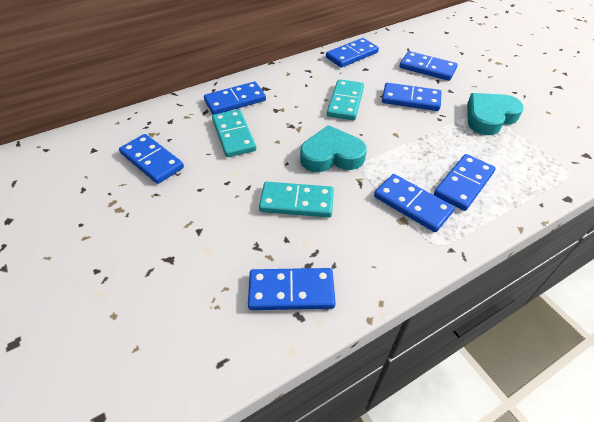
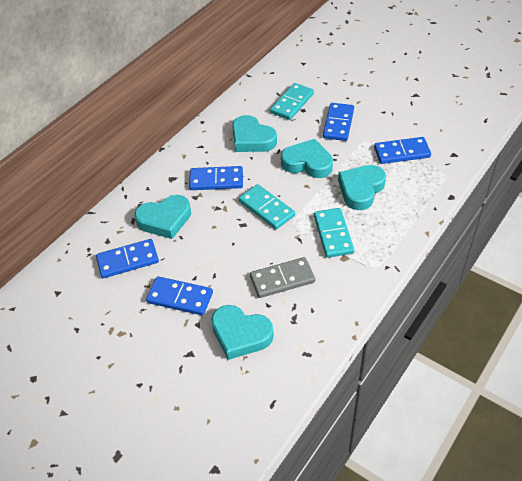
blue domino: [119,134,184,184] [204,82,266,115] [248,268,336,310] [326,38,379,68] [374,174,455,232] [382,83,442,111] [400,51,458,81] [434,154,496,211] = 8 -> [96,239,159,278] [146,276,213,315] [189,166,243,190] [323,103,354,141] [374,137,431,164] = 5
grey domino: none = 0 -> [250,257,315,298] = 1
turquoise heart: [300,125,367,172] [467,93,524,135] = 2 -> [135,195,191,239] [211,305,274,360] [232,115,277,152] [281,139,333,178] [338,165,386,210] = 5

